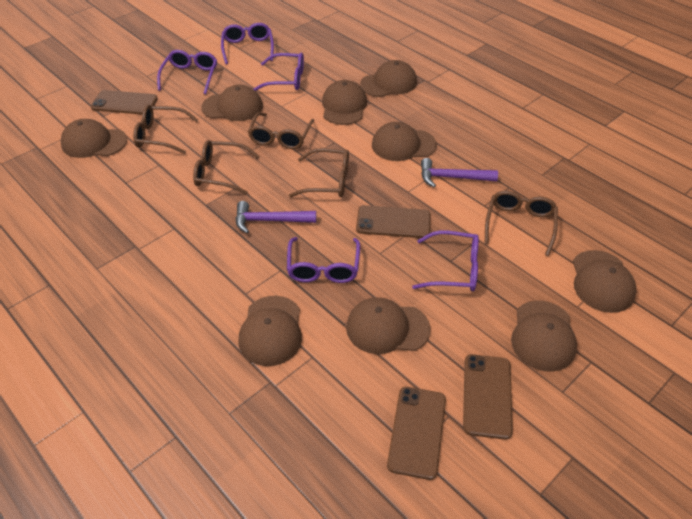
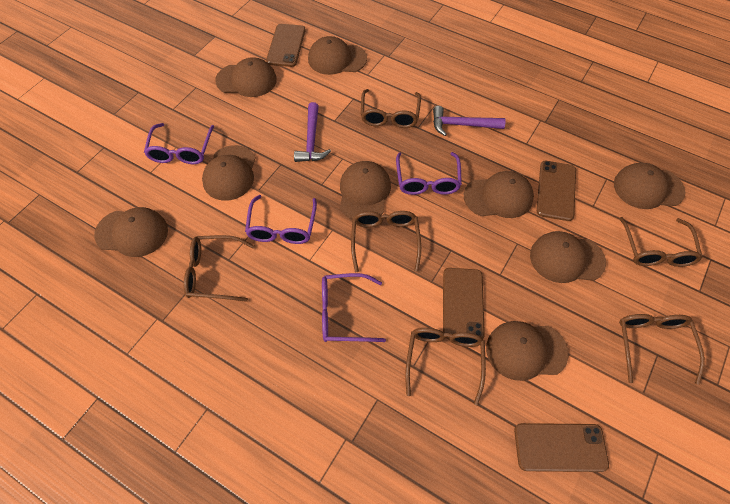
brown glasses: [133,105,198,154] [193,140,260,195] [248,112,314,149] [289,148,349,197] [485,190,558,256] = 5 -> [184,235,255,302] [351,211,421,272] [361,89,421,128] [405,328,486,405] [619,217,703,267] [619,314,705,384] = 6
purple glasses: [157,50,217,94] [221,23,274,64] [254,52,304,91] [287,237,360,283] [412,231,479,291] = 5 -> [144,123,215,164] [245,195,317,244] [322,273,386,342] [396,152,462,195] = 4

